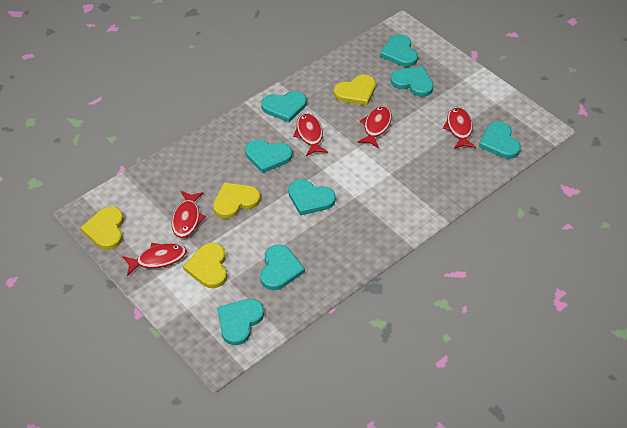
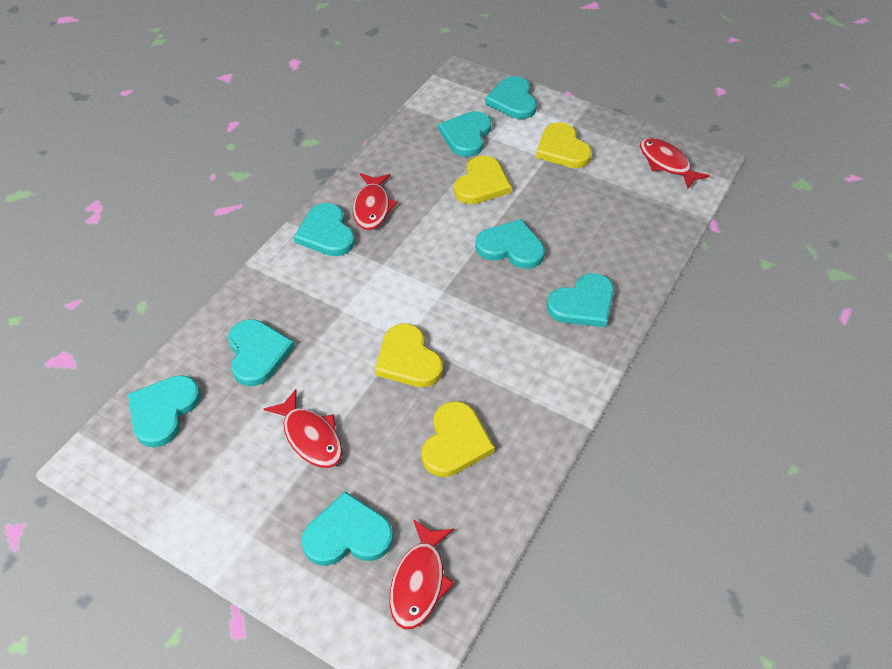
red fish: [122,243,187,276] [172,191,206,238] [293,113,328,156] [357,106,392,148] [443,107,476,149] = 5 -> [264,389,342,468] [353,173,398,230] [389,519,454,629] [640,138,710,189] = 4

